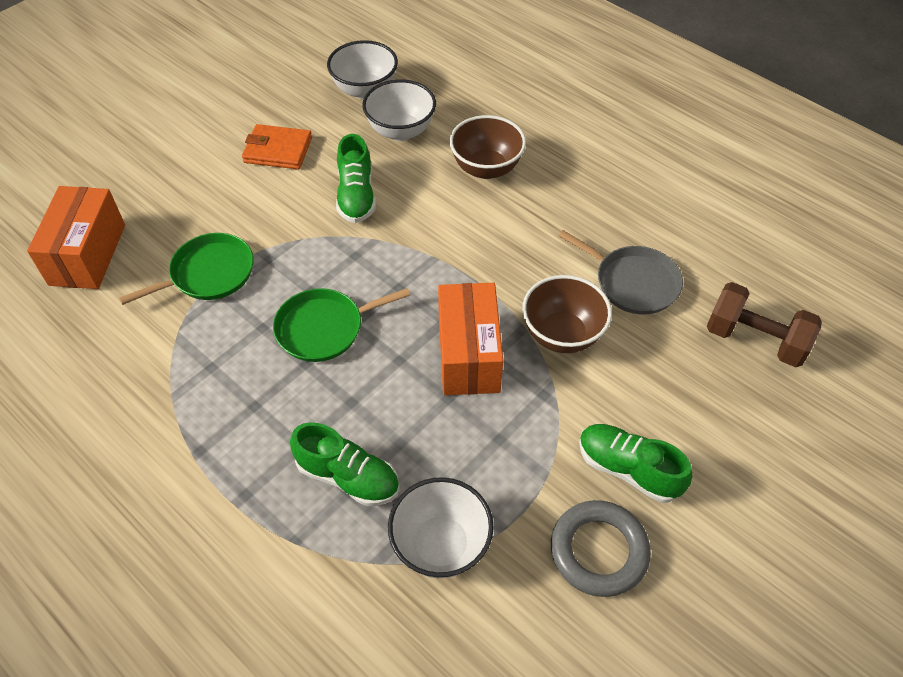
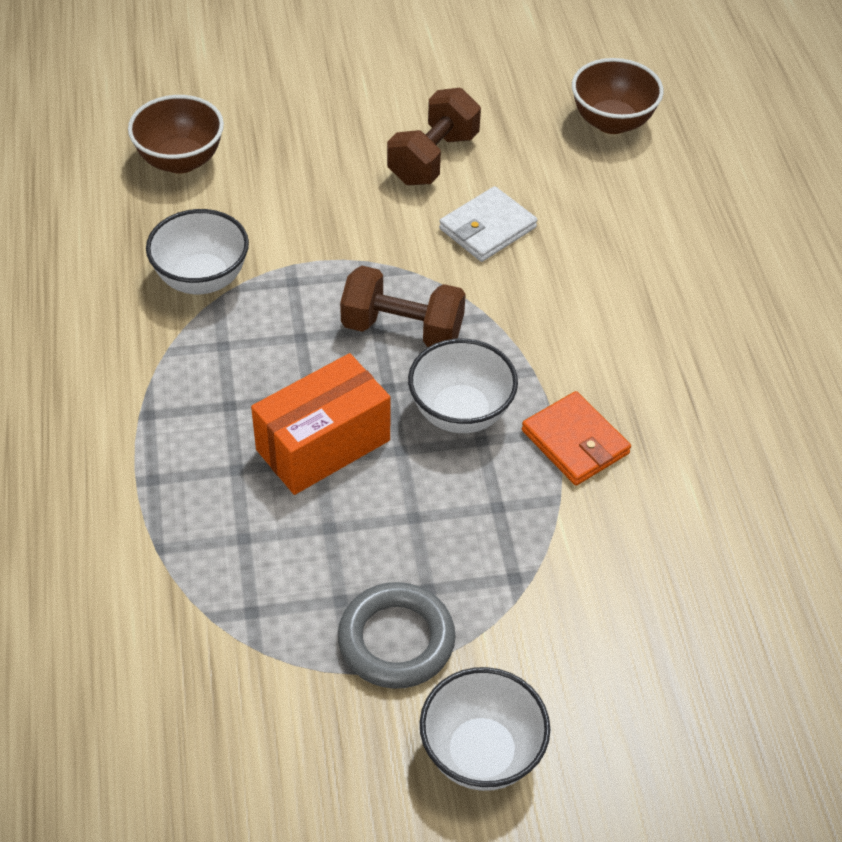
brown dumbbell: [707,282,822,367] = 1 -> [340,266,466,347] [387,88,481,185] = 2
green pan: [119,233,253,305] [273,288,410,362] = 2 -> none = 0
green shoe: [290,422,399,506] [336,134,376,223] [579,424,692,503] = 3 -> none = 0
grey pan: [559,230,683,315] = 1 -> none = 0
orange box: [27,186,125,289] [438,283,503,395] = 2 -> [251,353,391,495] = 1
white wallet: none = 0 -> [439,186,537,262] = 1

